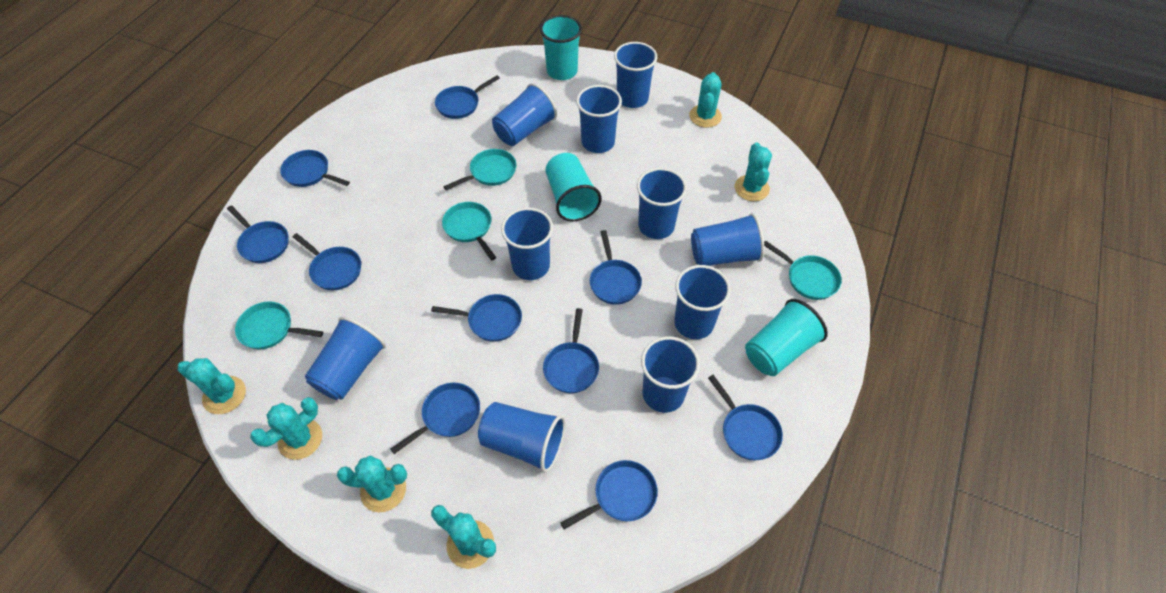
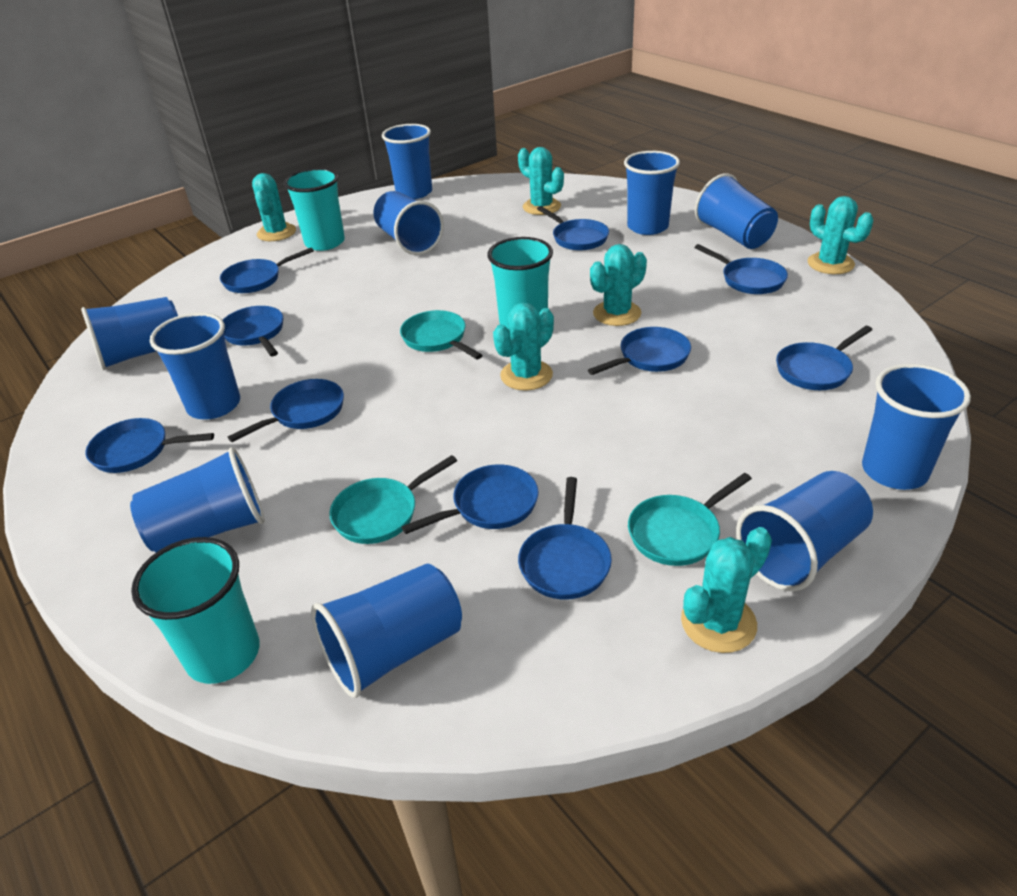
turquoise pan: [235,302,323,349] [442,202,496,261] [444,149,516,190] [764,240,842,300] = 4 -> [329,455,457,544] [400,310,482,359] [628,473,752,566] = 3

